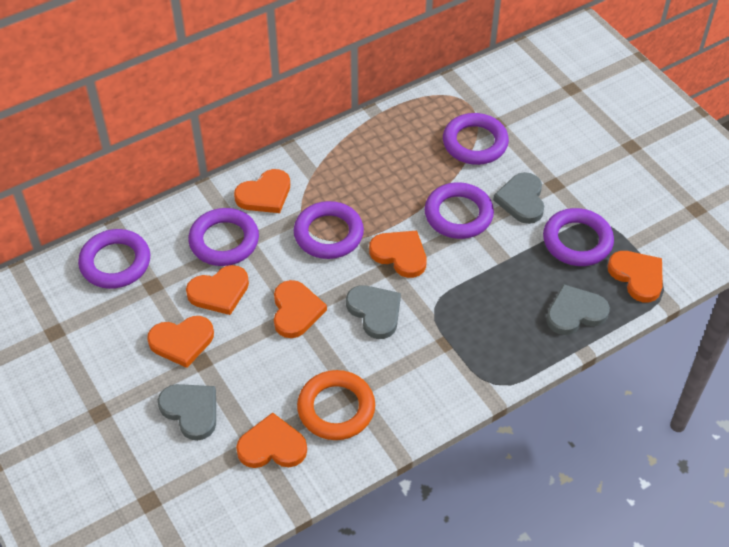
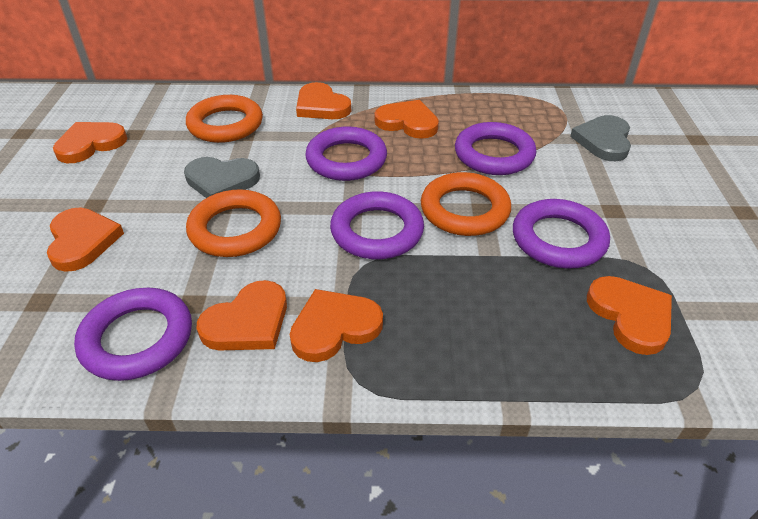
grey heart: [158,384,216,441] [346,285,401,339] [493,172,544,224] [546,284,610,335] = 4 -> [184,157,260,198] [570,115,631,161] = 2
orange ring: [297,370,375,440] = 1 -> [186,95,263,143] [186,189,281,257] [421,172,511,236] = 3
purple ring: [78,229,150,289] [188,208,259,266] [294,201,364,259] [425,182,494,239] [443,113,509,165] [543,208,614,266] = 6 -> [74,288,192,381] [305,127,387,181] [330,191,424,259] [455,122,536,175] [513,199,610,269] = 5

